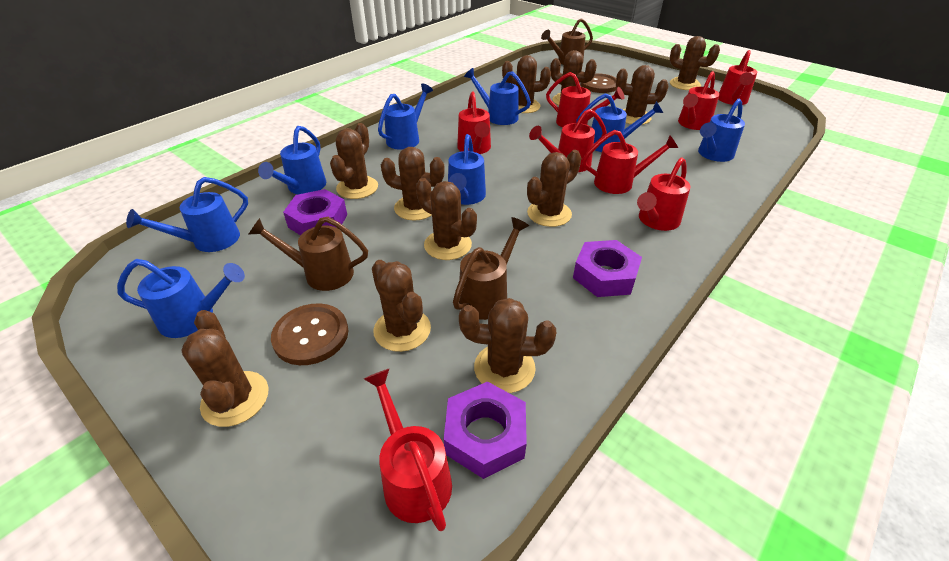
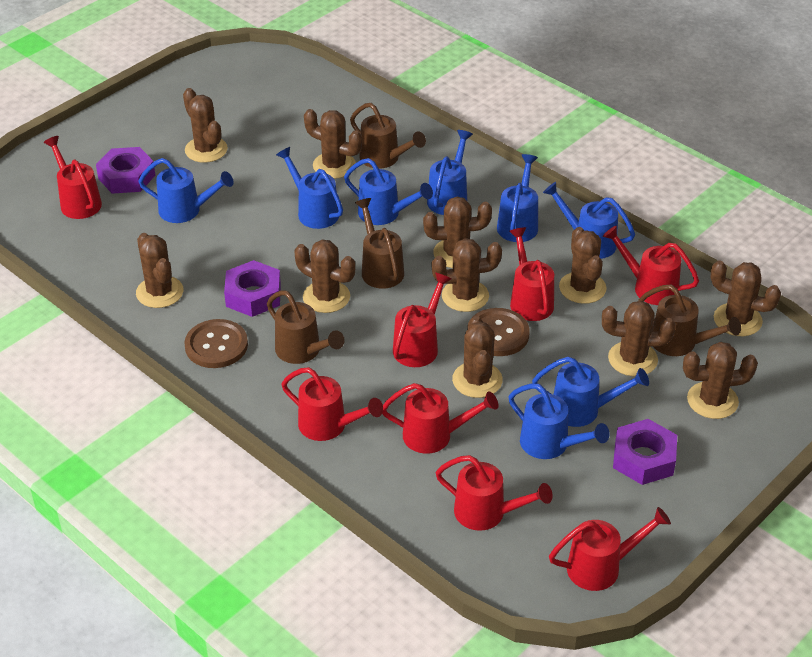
brown watering can: [248,217,368,291] [453,217,529,320] [541,18,593,65] = 3 -> [267,290,345,364] [350,103,426,169] [355,198,404,288] [639,285,741,356] = 4

